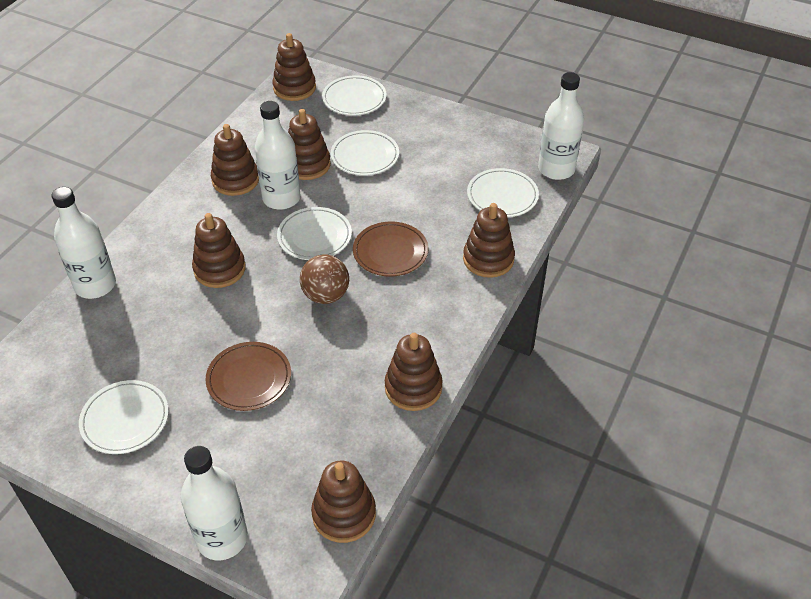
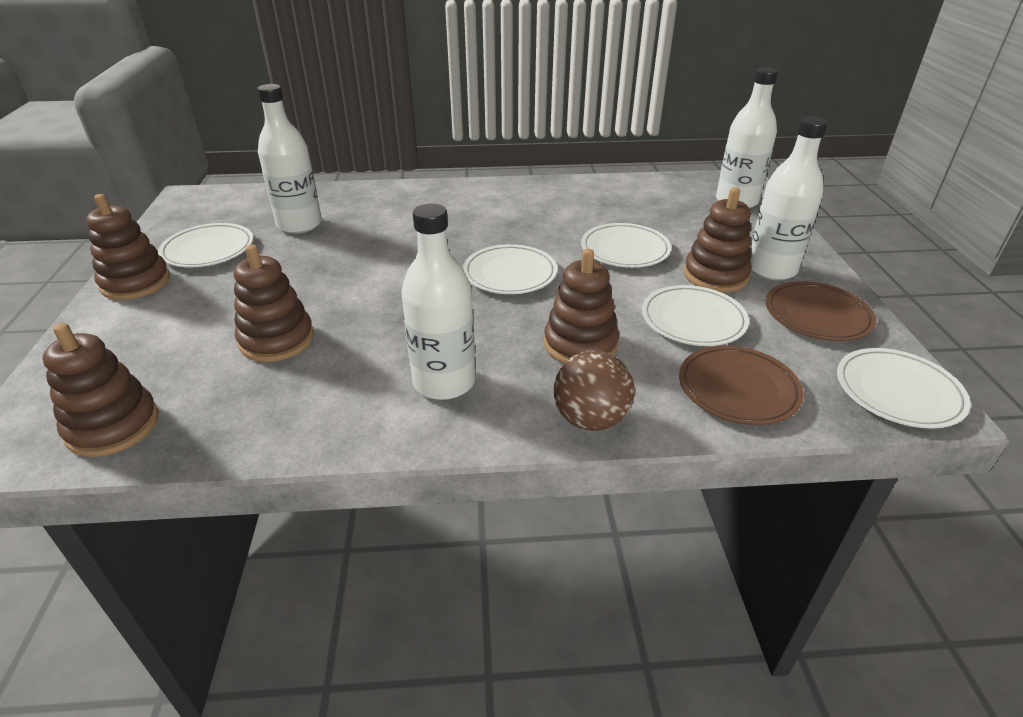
brown stacking toy: [192,213,246,288] [211,124,259,196] [272,33,316,101] [288,109,331,180] [311,460,376,543] [385,333,443,411] [463,203,515,278] = 7 -> [43,323,159,457] [86,194,170,300] [234,244,314,362] [544,249,619,364] [684,188,752,292] = 5

